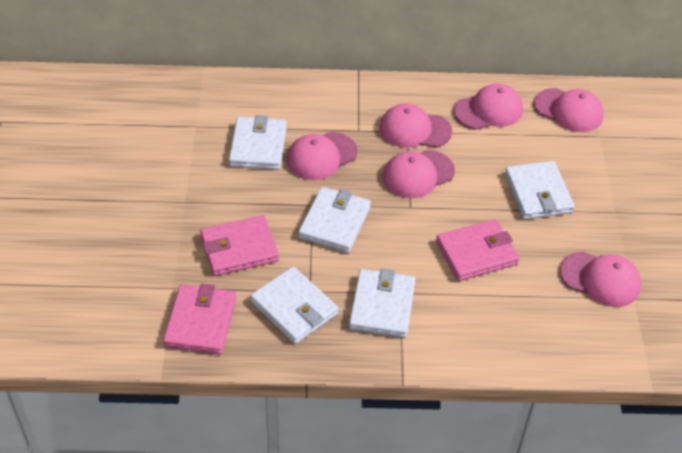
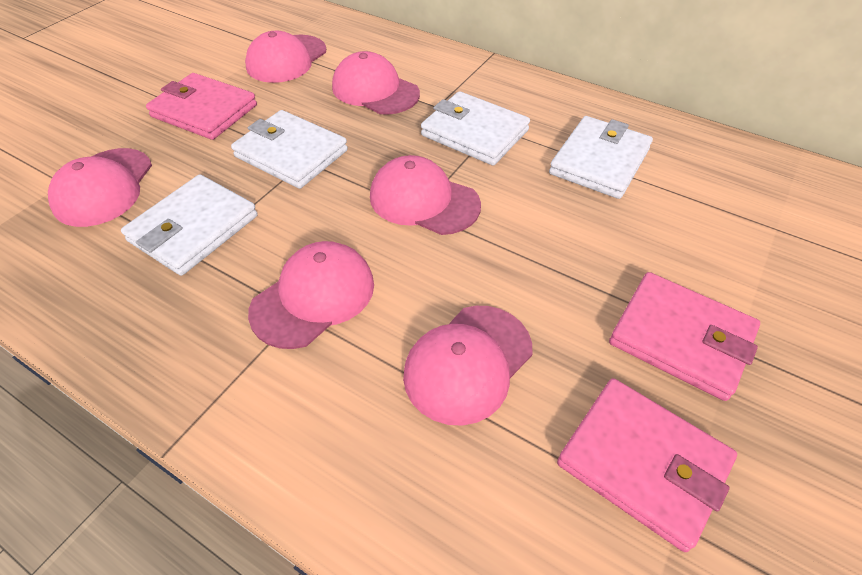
white wallet: [229,115,287,170] [250,266,338,344] [298,187,371,253] [349,268,416,338] [505,161,574,219] = 5 -> [121,174,258,276] [231,110,348,189] [421,91,530,166] [549,116,653,199] = 4

